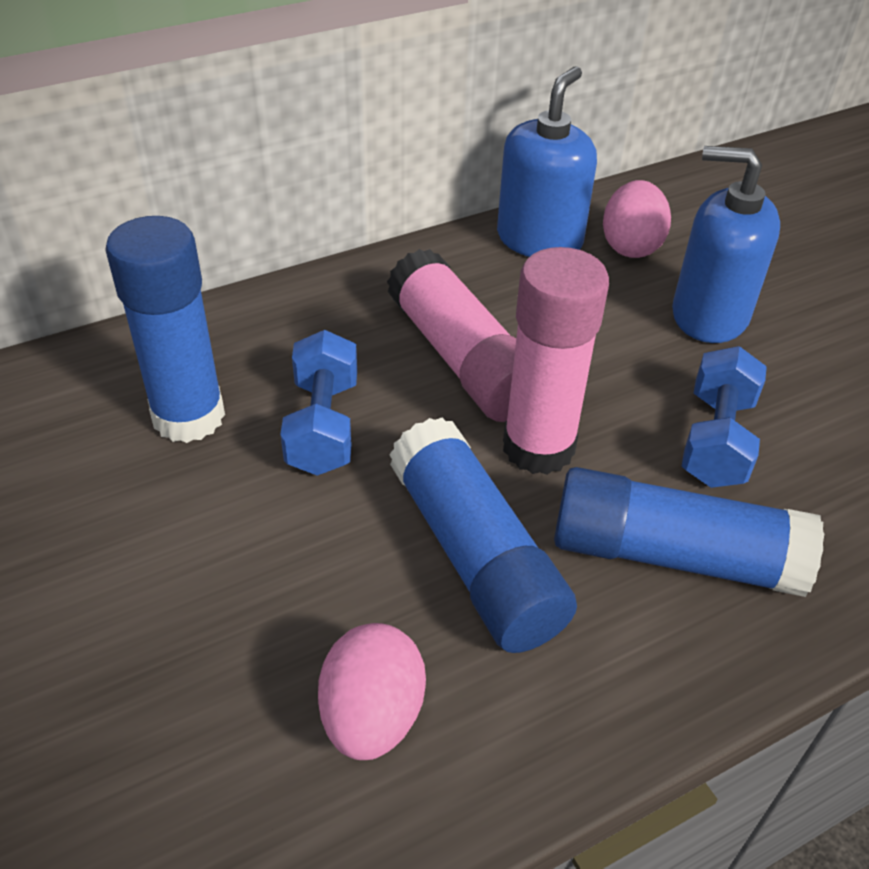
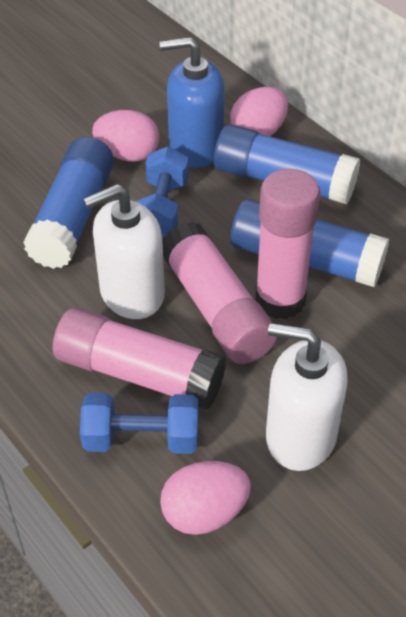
blue soap dispenser: [497,66,597,257] [672,146,780,343] = 2 -> [160,37,225,168] = 1
pink egg: [318,623,426,760] [603,180,671,258] = 2 -> [92,110,159,162] [160,461,251,535] [230,87,288,136] = 3
pink glue stick: [387,249,516,422] [503,247,609,475] = 2 -> [53,307,226,409] [162,221,277,364] [255,169,320,320] = 3
white soap dispenser: none = 0 -> [83,184,165,319] [266,323,348,471] = 2

